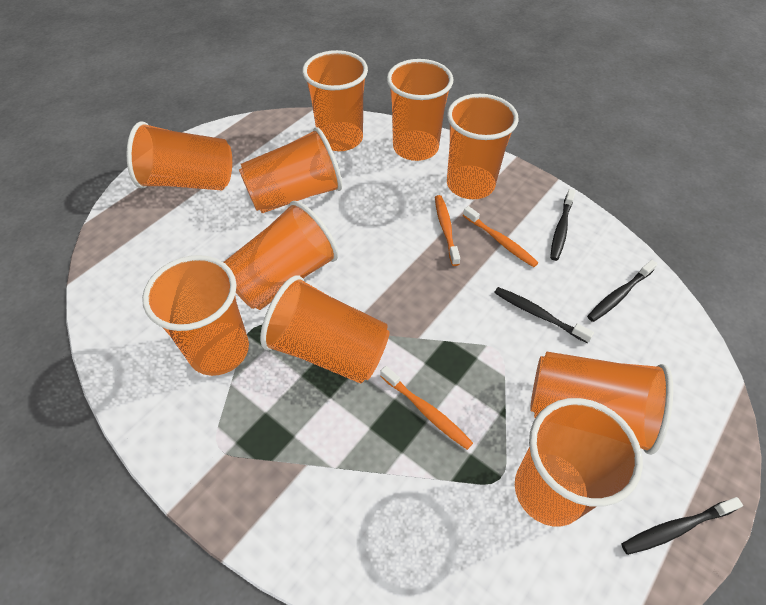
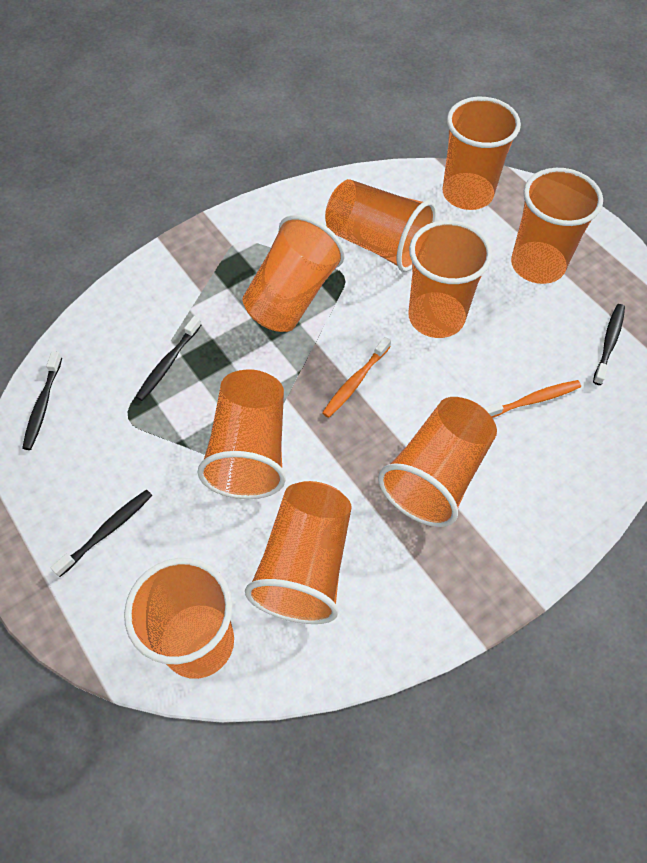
orange cup: [127,122,232,190] [142,255,249,376] [224,201,338,310] [239,127,342,213] [260,275,390,383] [302,50,368,151] [387,59,453,161] [447,94,519,199] [515,398,643,526] [530,352,673,455] = 10 -> [124,558,234,679] [198,369,286,499] [242,215,345,332] [245,481,352,624] [325,179,436,272] [378,397,497,527] [408,220,492,338] [443,97,521,210] [511,168,603,284] = 9
orange toothbrush: [380,366,473,450] [435,195,460,266] [463,206,538,267] = 3 -> [322,337,391,418] [484,380,581,418] = 2

